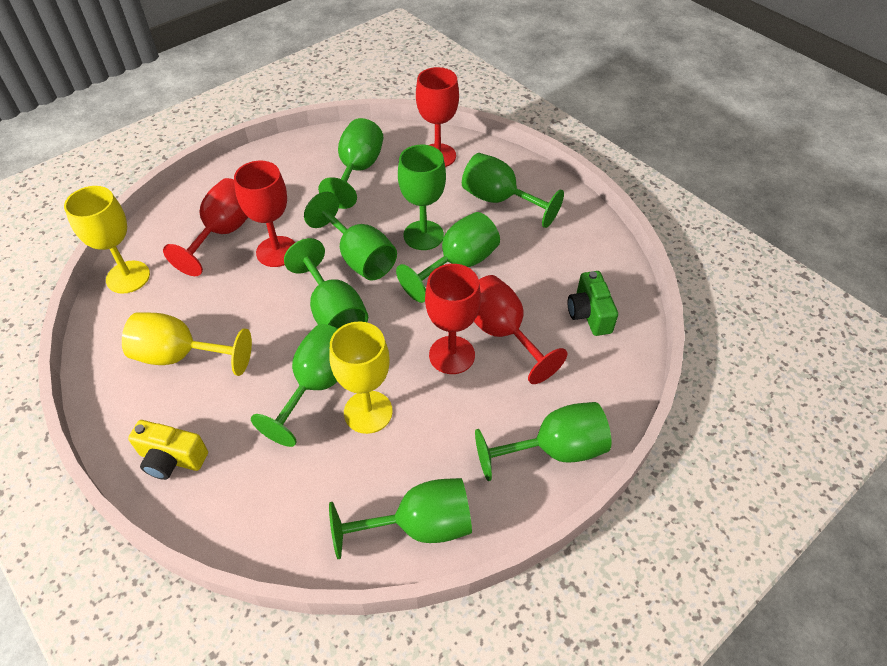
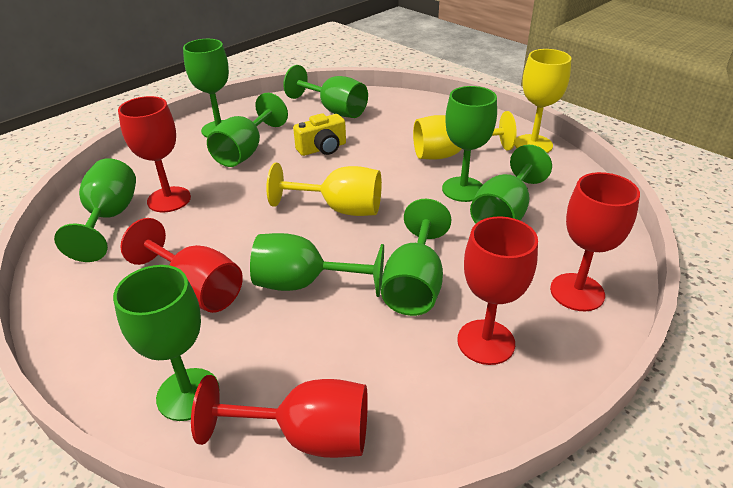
green camera: [568,271,618,336] = 1 -> none = 0

